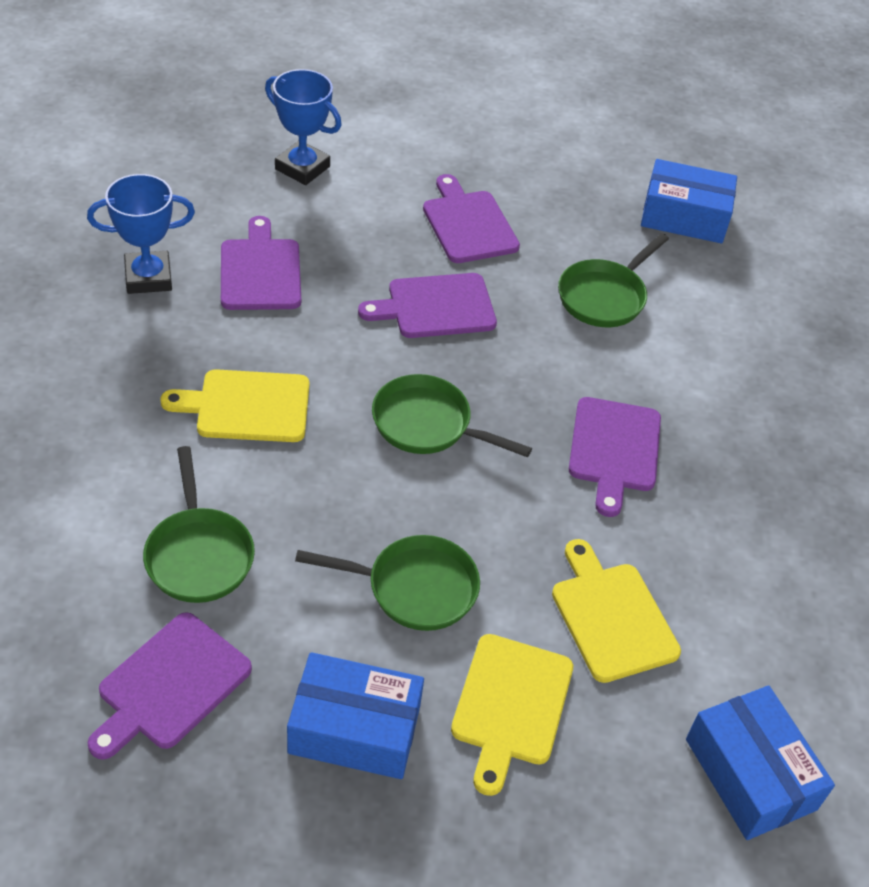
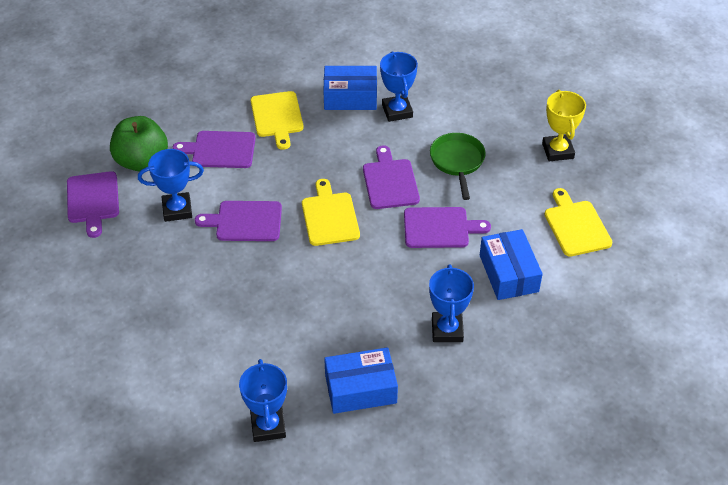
blue trophy: [87,174,195,294] [265,69,342,185] = 2 -> [138,149,204,222] [239,359,287,442] [380,51,418,122] [429,265,474,342] = 4
green apple: none = 0 -> [110,116,168,172] = 1
green pan: [143,446,255,603] [295,535,480,631] [372,374,532,457] [558,233,669,327] = 4 -> [430,133,486,200] = 1
yellow trophy: none = 0 -> [542,90,586,161] = 1

